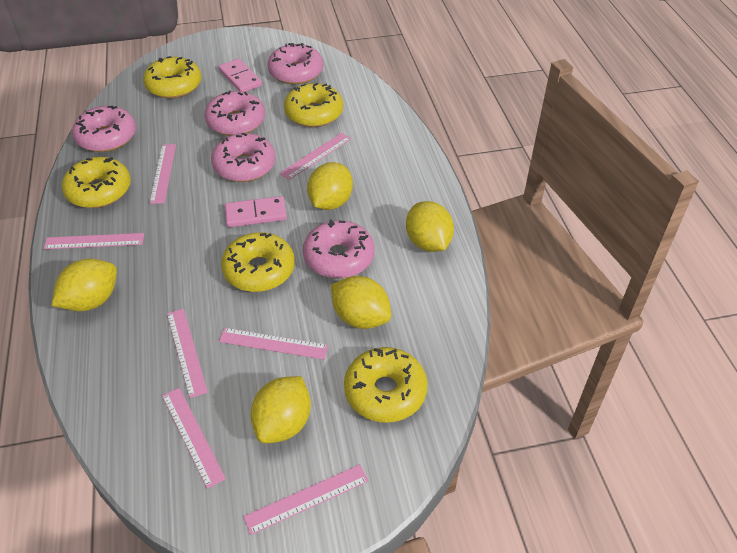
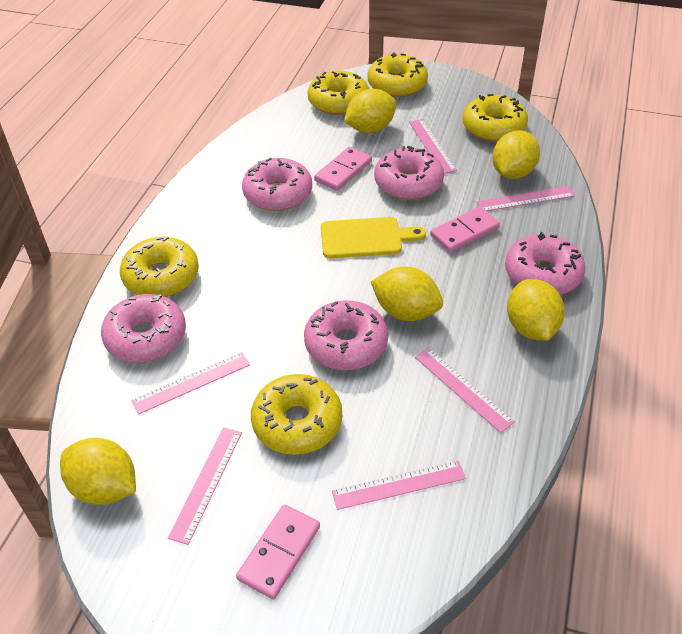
pink domino: [218,59,262,92] [225,196,287,227] = 2 -> [236,504,320,599] [314,147,372,191] [430,207,500,252] = 3
pink ruler: [43,233,144,249] [150,144,176,204] [162,388,226,489] [167,309,208,398] [219,328,329,360] [243,464,369,535] [279,133,351,180] = 7 -> [131,352,250,415] [168,427,242,545] [332,461,466,510] [409,119,457,174] [415,348,515,433] [477,186,575,211] = 6
yellow cutting board: none = 0 -> [321,217,426,258] = 1

